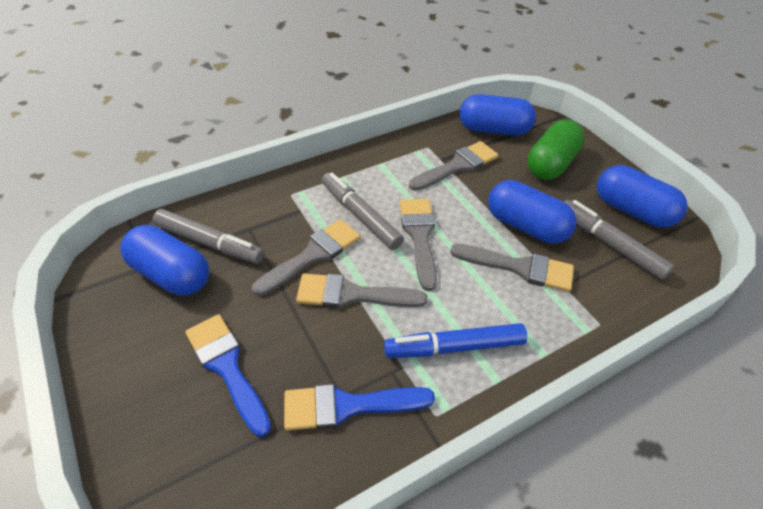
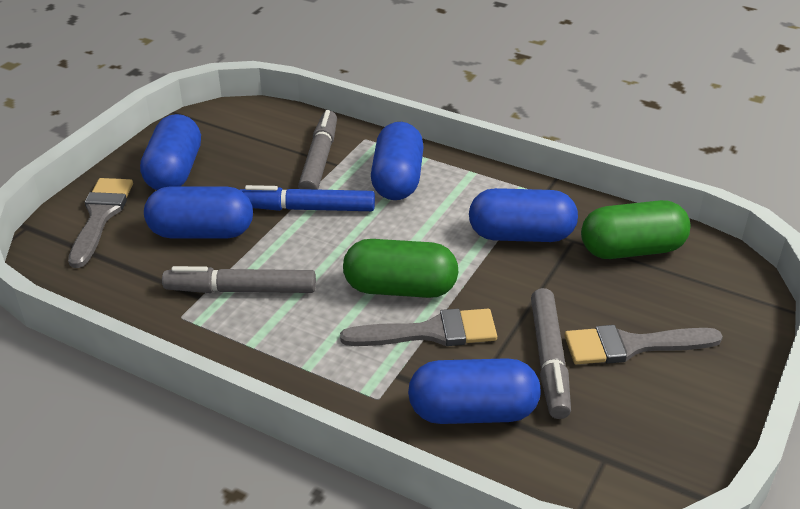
blue brush: [185,314,271,437] [284,384,435,431] = 2 -> none = 0
blue capsule: [120,225,209,295] [460,94,536,136] [488,180,576,244] [597,165,687,228] = 4 -> [140,114,201,190] [144,186,253,239] [371,122,424,200] [408,358,540,424] [469,188,578,242] = 5
green capsule: [527,120,585,180] = 1 -> [343,239,458,298] [581,200,691,259] = 2
grey brush: [252,219,360,296] [296,274,427,308] [400,199,437,291] [409,141,498,191] [450,244,574,292] = 5 -> [68,178,133,268] [340,309,497,346] [565,325,723,364] = 3

